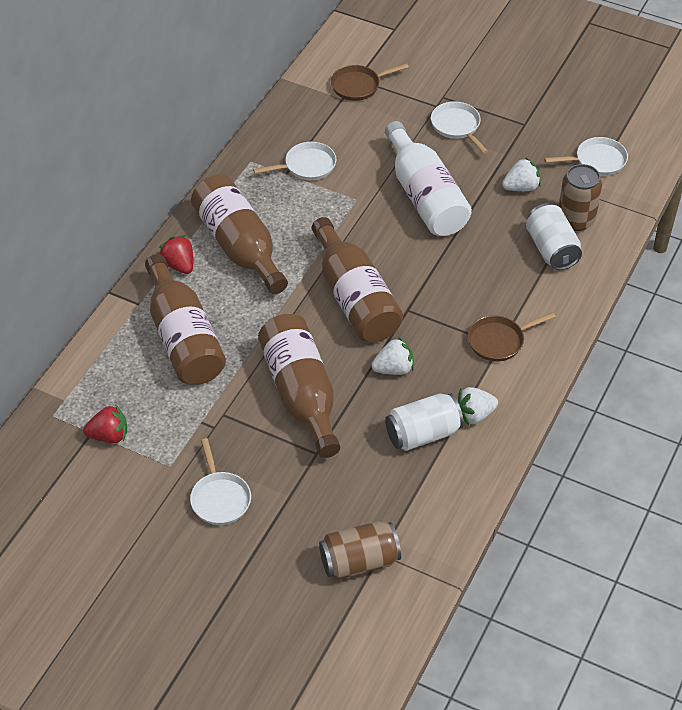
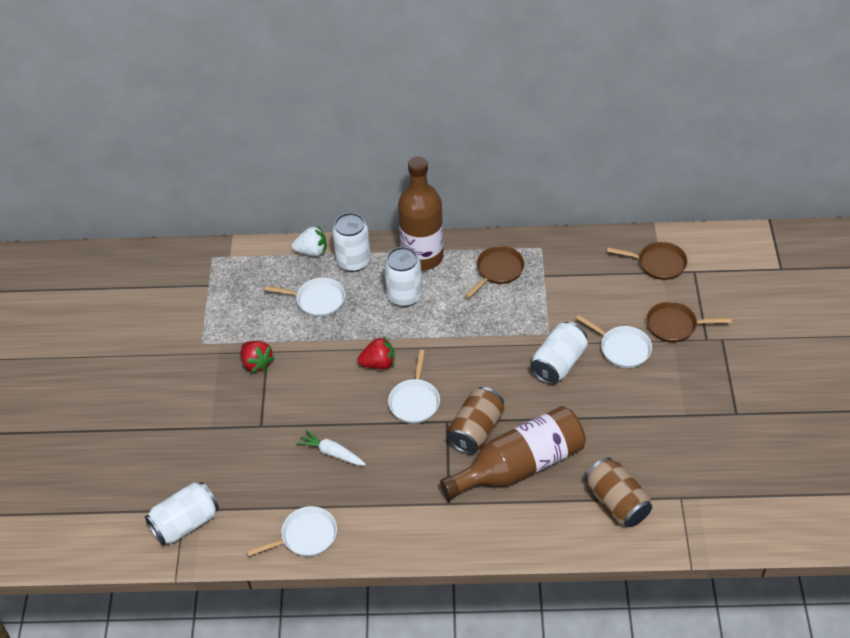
brown bottle: [145,254,226,385] [191,174,288,294] [258,314,340,458] [312,217,403,342] = 4 -> [398,157,444,271] [440,406,586,499] = 2
brown pan: [331,63,409,101] [468,312,556,362] = 2 -> [465,246,524,298] [607,242,687,280] [646,301,731,343] = 3
white bottle: [385,121,472,236] = 1 -> none = 0
white can: [385,393,464,451] [526,203,582,270] = 2 -> [145,482,219,546] [332,213,371,272] [384,247,422,307] [530,322,588,385] = 4
white carrot: none = 0 -> [297,430,366,465] = 1
white strawberry: [371,337,414,375] [457,387,498,425] [502,157,541,191] = 3 -> [292,225,327,256] = 1

